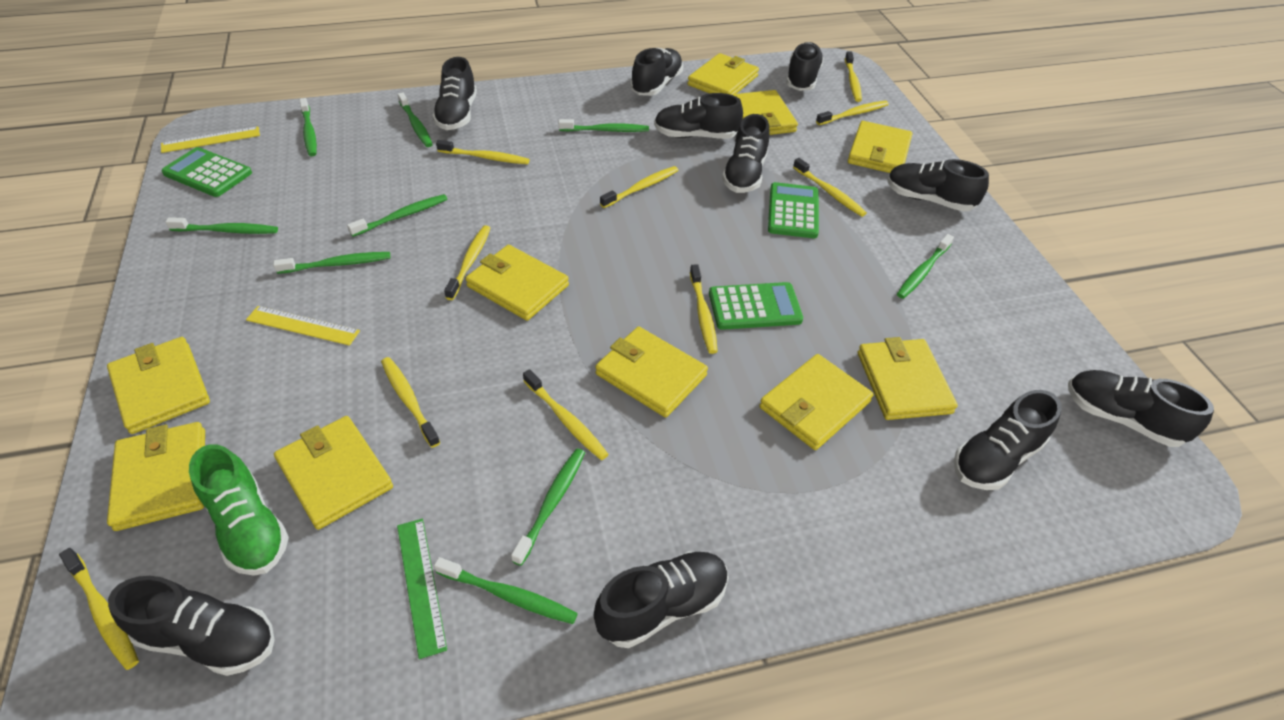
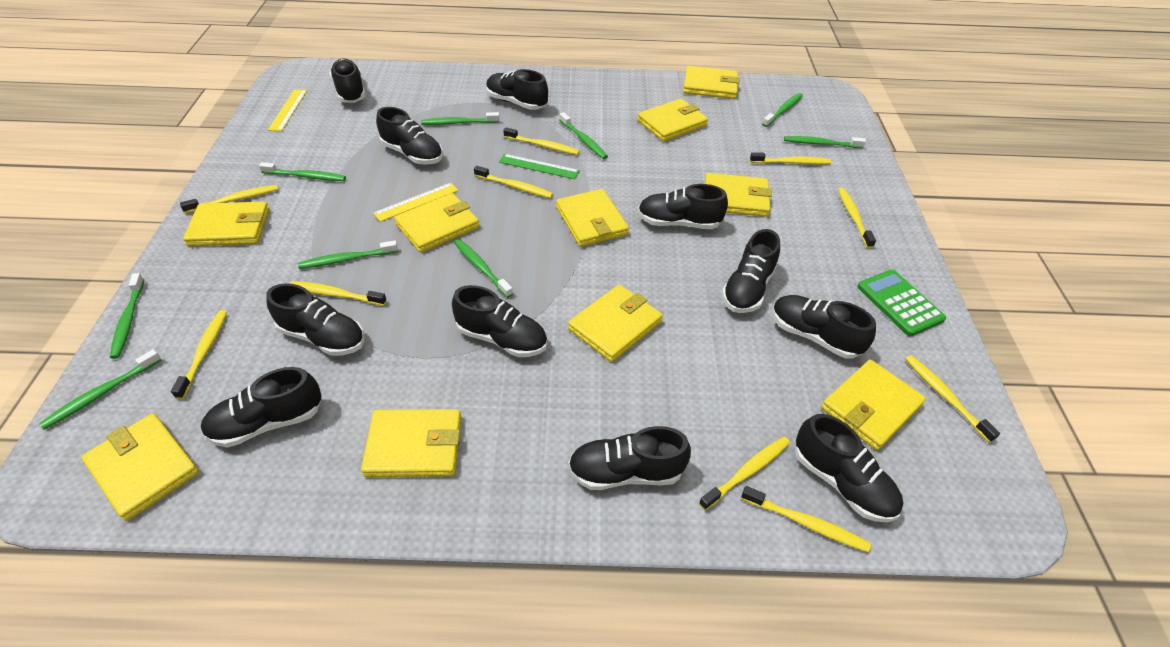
black shoe: [108,576,274,676] [432,57,477,130] [594,551,729,648] [631,48,683,96] [654,93,743,139] [722,114,770,193] [786,42,824,91] [887,159,989,212] [954,390,1062,490] [1068,370,1214,447] = 10 -> [201,367,321,448] [266,283,364,356] [330,58,365,103] [376,107,443,165] [452,285,547,357] [486,69,548,110] [568,426,691,490] [638,184,728,229] [722,229,780,313] [772,295,876,359] [795,414,903,522] = 11
green calculator: [161,147,252,197] [709,282,803,330] [768,182,819,238] = 3 -> [857,270,946,336] = 1
green shoe: [189,444,289,576] = 1 -> none = 0

